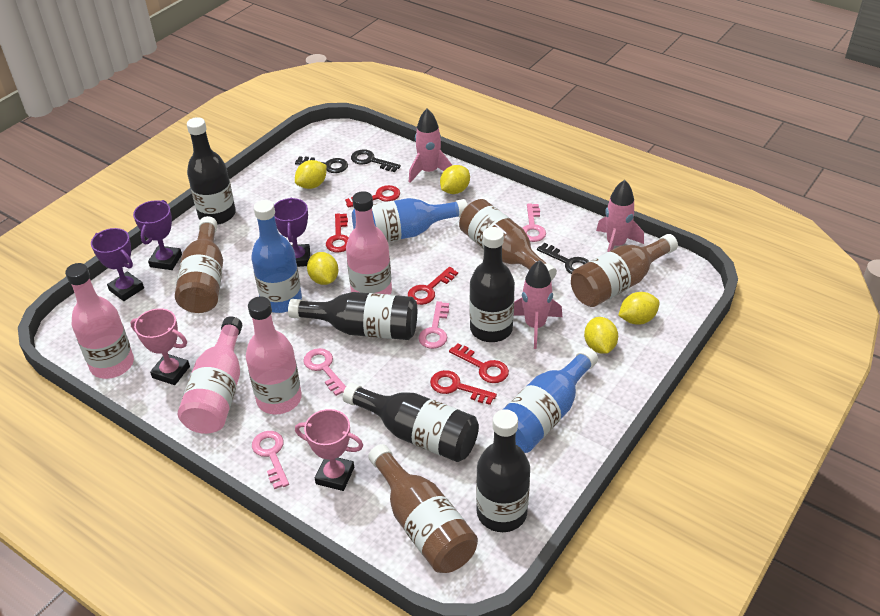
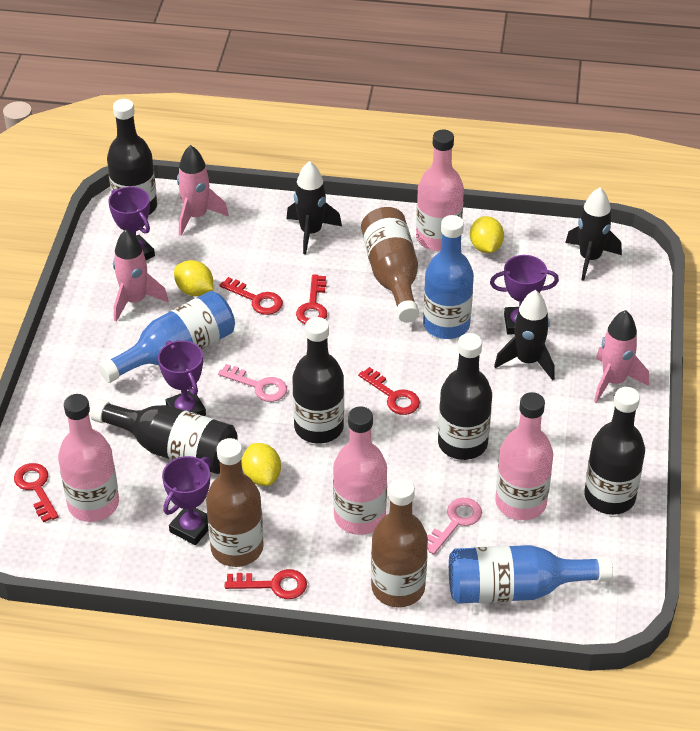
black key: [295,156,348,173] [351,149,401,172] [537,243,589,274] = 3 -> none = 0
black rocket: none = 0 -> [286,161,342,254] [494,290,555,380] [565,187,622,281] = 3
brown bottle: [175,216,223,313] [368,444,478,573] [459,199,557,281] [571,234,678,307] = 4 -> [206,438,264,567] [361,207,419,323] [371,478,428,607] = 3
pink key: [252,431,289,489] [303,348,346,396] [418,301,449,349] [523,203,546,242] = 4 -> [218,364,287,402] [427,498,482,554] = 2
pink trophy: [130,308,190,385] [295,409,363,491] = 2 -> none = 0
purple trophy: [91,228,144,301] [133,200,182,270] [274,198,310,267] = 3 -> [108,186,155,260] [158,340,206,416] [162,456,211,545] [490,255,559,335] = 4
yellow lemon: [295,160,327,189] [307,252,338,285] [440,165,470,194] [584,317,618,354] [618,292,660,325] = 5 -> [174,260,213,296] [242,443,281,486] [470,216,504,253] = 3

